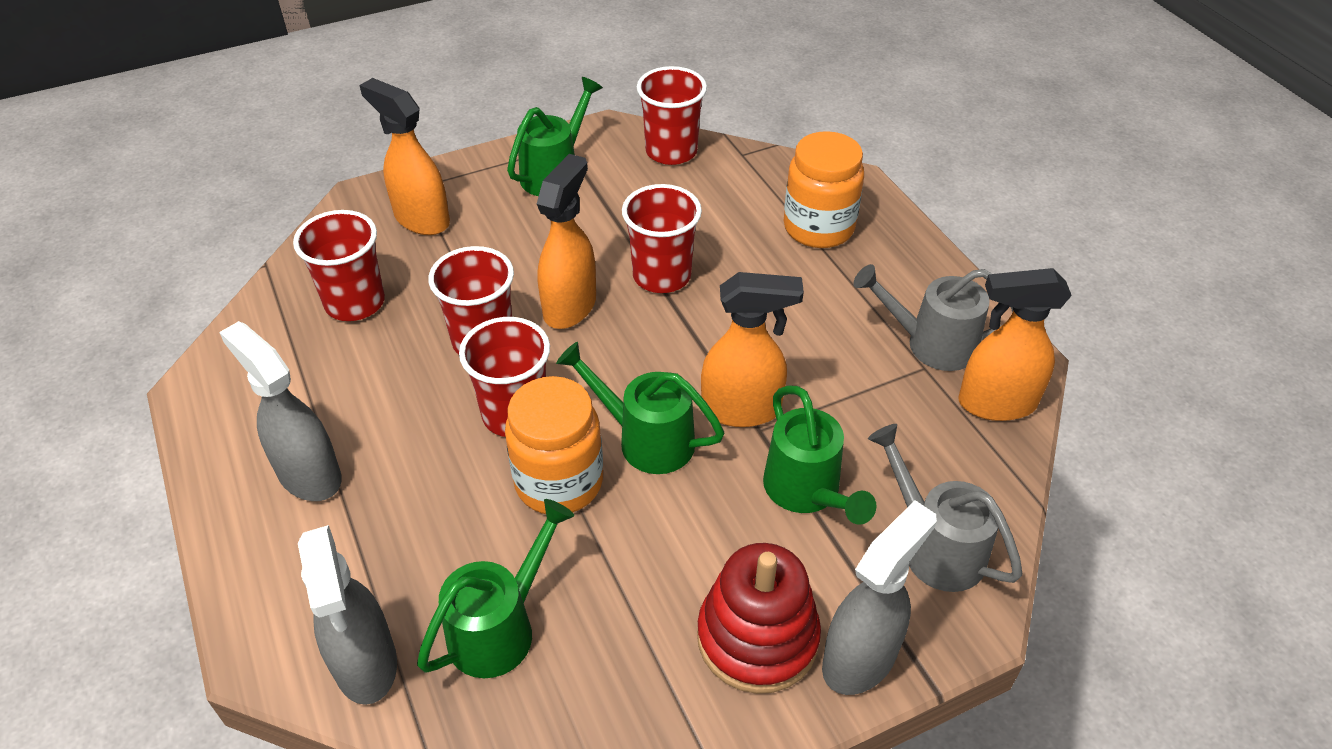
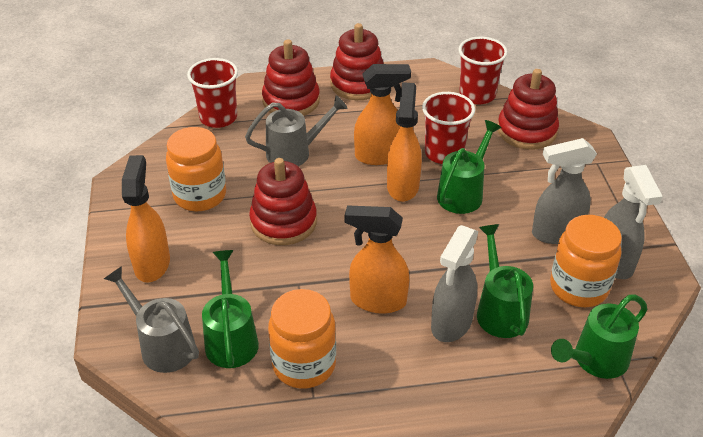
orange jar: [505,376,603,514] [783,131,864,248] = 2 -> [166,127,226,211] [268,289,336,389] [550,215,622,307] = 3
red cup: [293,210,385,321] [428,246,514,354] [459,317,550,437] [622,184,702,293] [637,66,707,165] = 5 -> [187,58,238,128] [422,92,475,164] [458,37,508,104] = 3
red stacking toy: [697,543,821,694] = 1 -> [249,158,317,245] [262,40,320,116] [330,23,384,100] [498,69,559,150] = 4

